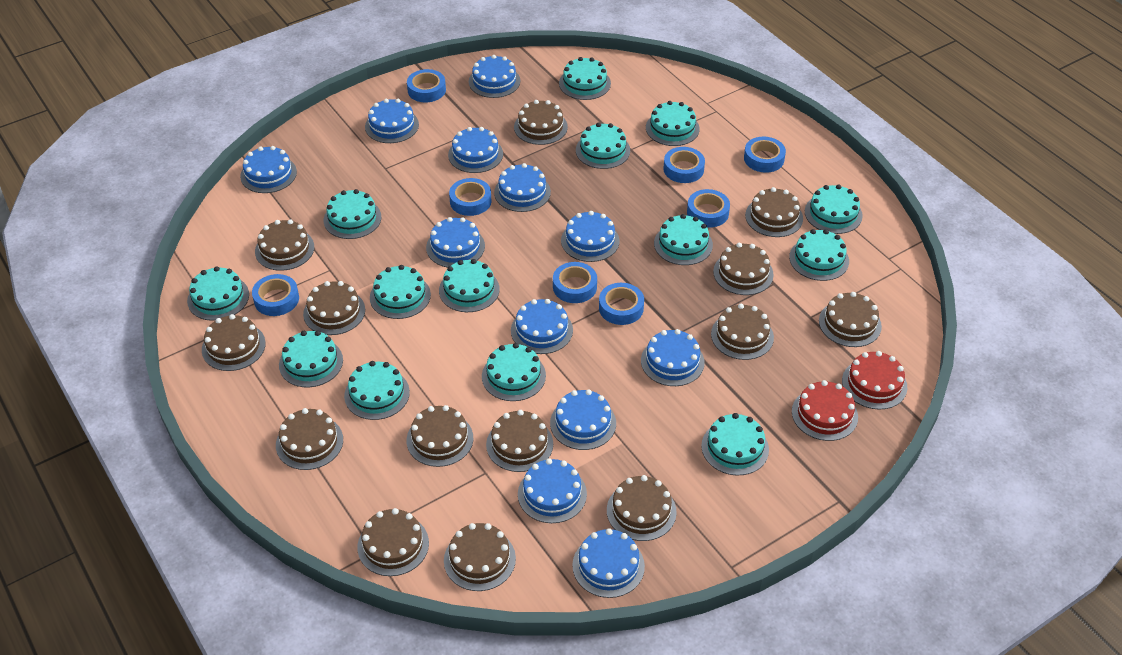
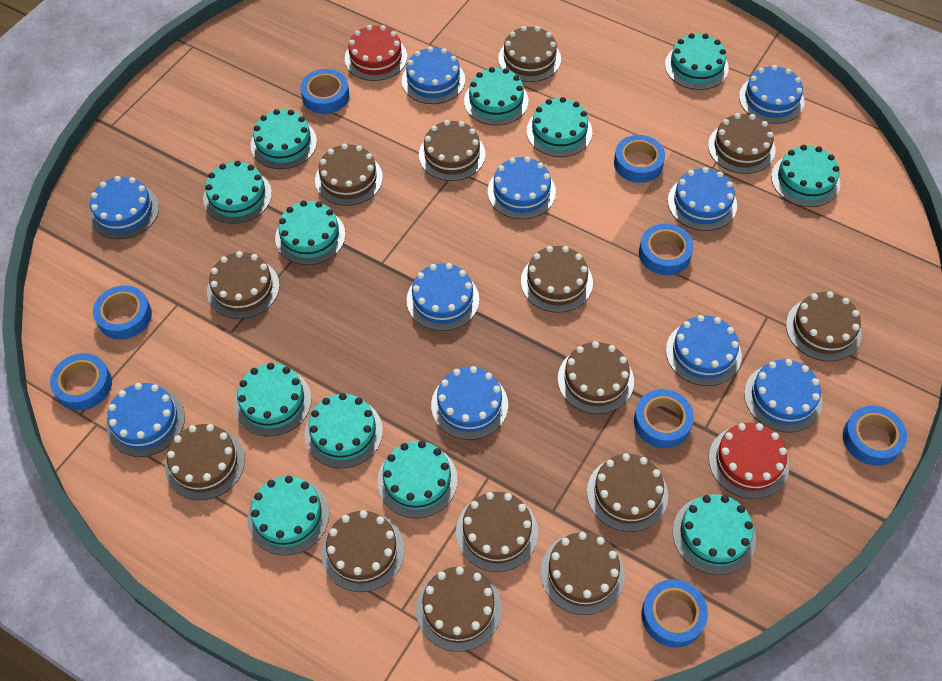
blue cake: [240,146,297,193] [365,99,419,143] [426,217,485,268] [448,127,503,173] [469,55,520,98] [494,163,551,212] [511,299,573,354] [518,458,587,523] [550,389,616,450] [561,211,620,262] [572,528,645,598] [641,329,705,386] = 12 -> [89,176,159,239] [106,383,185,457] [402,47,465,104] [407,263,479,331] [431,366,508,440] [488,157,556,219] [666,315,742,386] [668,167,737,231] [739,65,805,124] [744,359,823,433] = 10
turquoise cake: [187,266,249,321] [279,331,343,387] [324,189,381,239] [344,361,410,420] [370,265,431,319] [439,259,500,312] [482,343,546,401] [559,57,611,100] [576,123,630,169] [646,101,700,146] [654,214,713,265] [701,413,769,475] [789,229,849,281] [805,184,863,234] = 14 -> [203,160,272,224] [234,363,311,436] [247,476,329,556] [251,109,317,169] [275,200,345,265] [304,393,383,468] [377,441,458,518] [464,67,529,126] [527,97,592,157] [665,33,729,90] [673,494,756,575] [771,145,841,207] = 12

